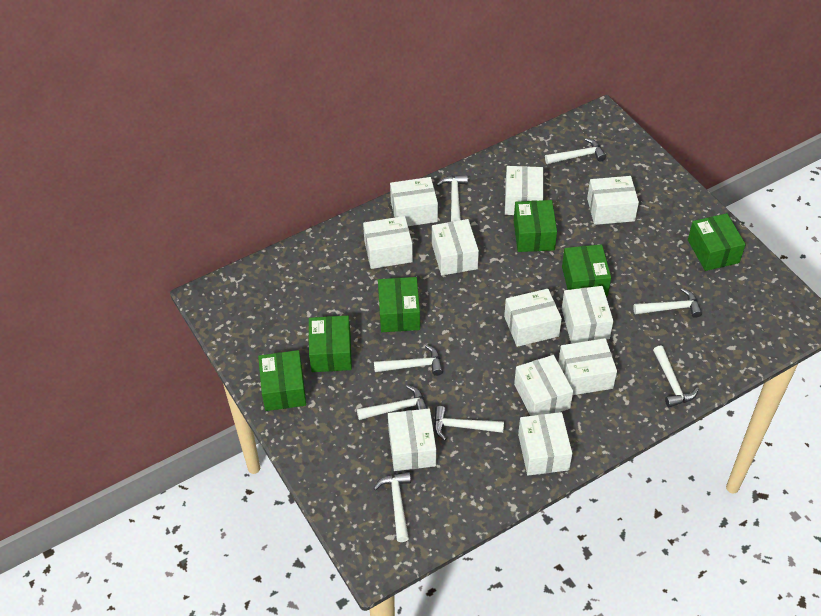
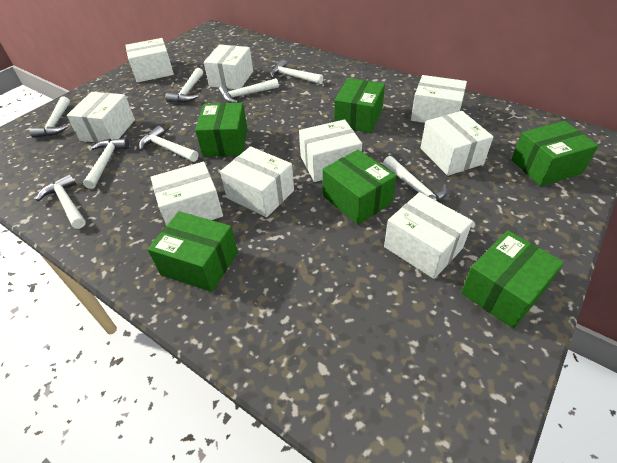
white box: [363,216,413,269] [388,409,436,471] [390,177,438,226] [432,219,479,276] [504,289,562,347] [505,166,543,215] [514,355,573,416] [518,412,572,476] [558,338,617,395] [562,286,613,344] [587,176,639,225] = 11 -> [67,92,135,143] [125,38,174,83] [151,161,223,226] [204,44,253,89] [220,146,294,217] [299,119,362,182] [384,192,473,279] [411,75,467,123] [420,111,493,176] = 9

